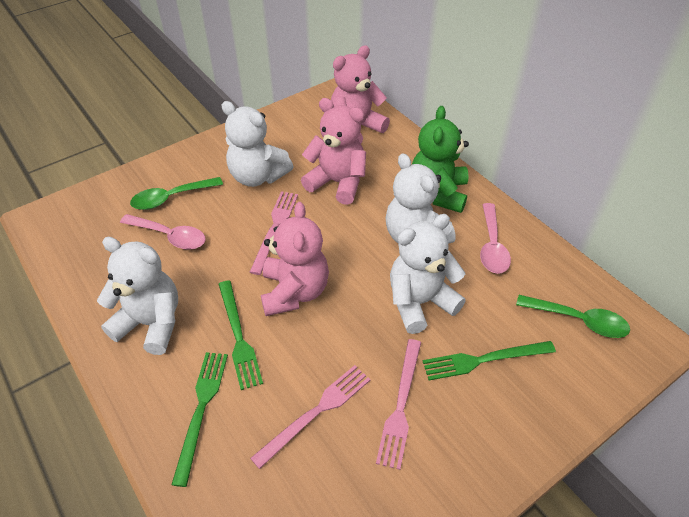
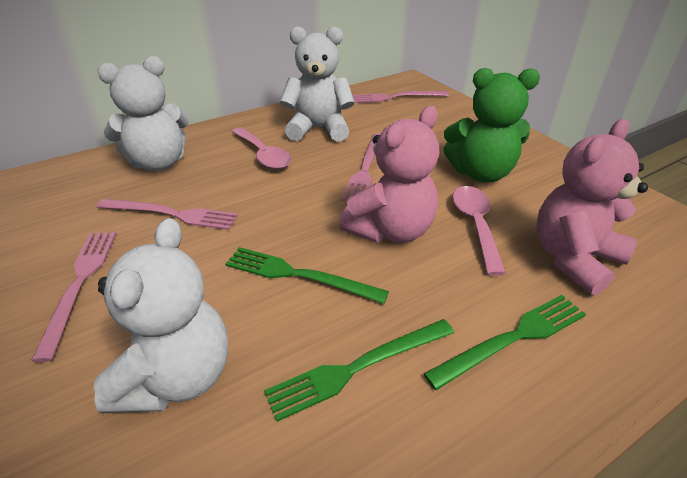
green spoon: [130,177,223,210] [516,295,630,338] = 2 -> none = 0
pink fork: [250,191,298,275] [250,365,371,469] [376,339,421,470] = 3 -> [31,232,117,362] [97,199,238,230] [341,134,380,201] [352,91,448,103] = 4
pink teddy bear: [261,202,329,316] [301,98,366,205] [331,45,390,143] = 3 -> [339,106,439,243] [536,119,648,296] = 2
white teddy bear: [97,237,178,355] [221,101,294,187] [386,153,456,244] [390,214,466,334] = 4 -> [93,218,228,413] [97,56,189,171] [280,26,355,142] = 3

